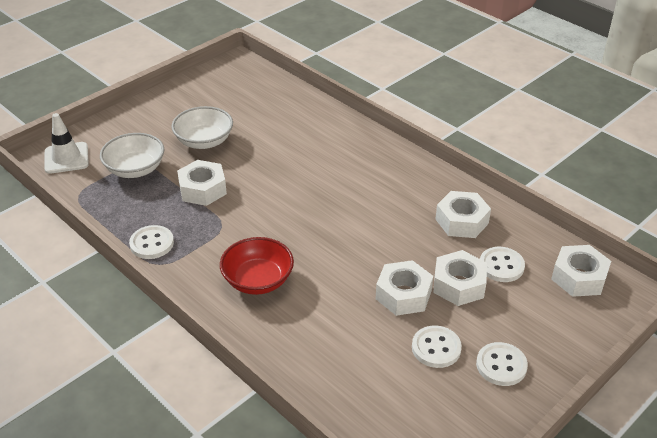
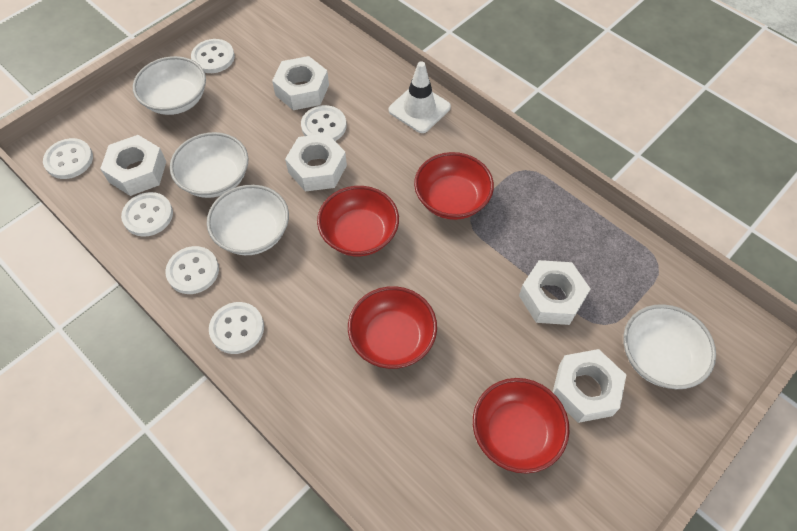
red bowl: [220,237,294,295] = 1 -> [317,186,399,256] [348,286,437,369] [414,152,494,220] [473,378,569,474] = 4
white bowl: [100,133,164,178] [172,106,233,149] = 2 -> [133,56,206,115] [170,132,248,198] [207,185,289,255] [623,304,716,389] = 4
white button: [129,225,174,259] [412,326,462,368] [476,342,528,386] [480,247,525,282] = 4 -> [43,138,93,179] [121,192,173,237] [165,246,219,294] [191,39,235,73] [209,302,264,354] [301,105,347,141] = 6

